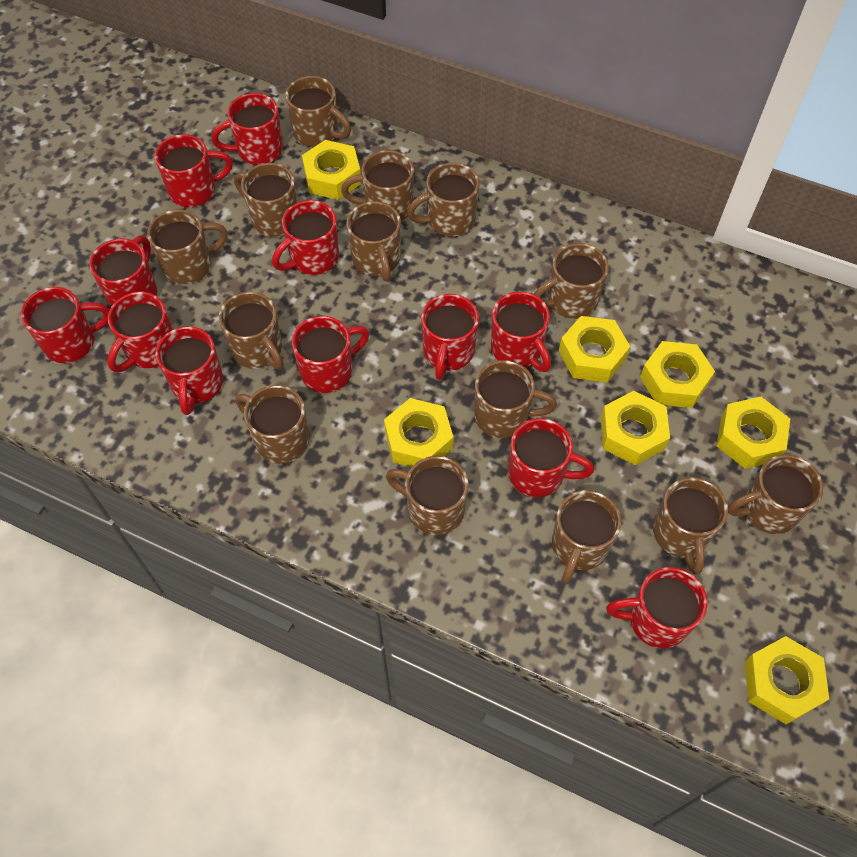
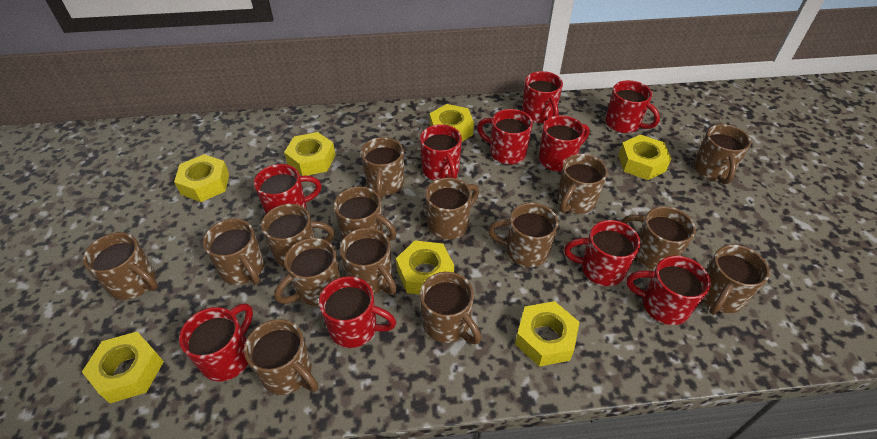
brown mug: [147,209,228,284] [219,292,283,370] [234,163,297,237] [235,385,309,464] [285,76,351,147] [341,150,414,221] [346,201,401,282] [386,456,469,536] [407,163,479,236] [474,360,557,438] [534,243,609,319] [552,490,621,584] [653,477,728,575] [728,455,823,534] = 14 -> [83,232,158,300] [203,219,264,285] [244,319,318,395] [261,204,335,267] [274,238,340,306] [334,186,397,241] [340,227,397,295] [361,137,404,199] [420,272,481,344] [425,178,479,240] [488,203,558,267] [557,154,608,214] [621,206,696,270] [693,124,751,184] [703,245,770,315] = 15
red mug: [21,287,110,363] [89,236,157,306] [107,292,173,372] [155,134,233,207] [155,326,223,415] [211,93,283,165] [272,200,339,275] [292,316,369,393] [421,294,479,380] [491,292,551,372] [508,418,594,497] [606,567,707,649] = 12 -> [179,303,253,382] [254,164,322,213] [319,276,396,348] [420,124,462,181] [477,109,533,165] [522,71,563,123] [539,115,590,172] [564,220,641,286] [605,80,660,133] [626,256,711,325] = 10

